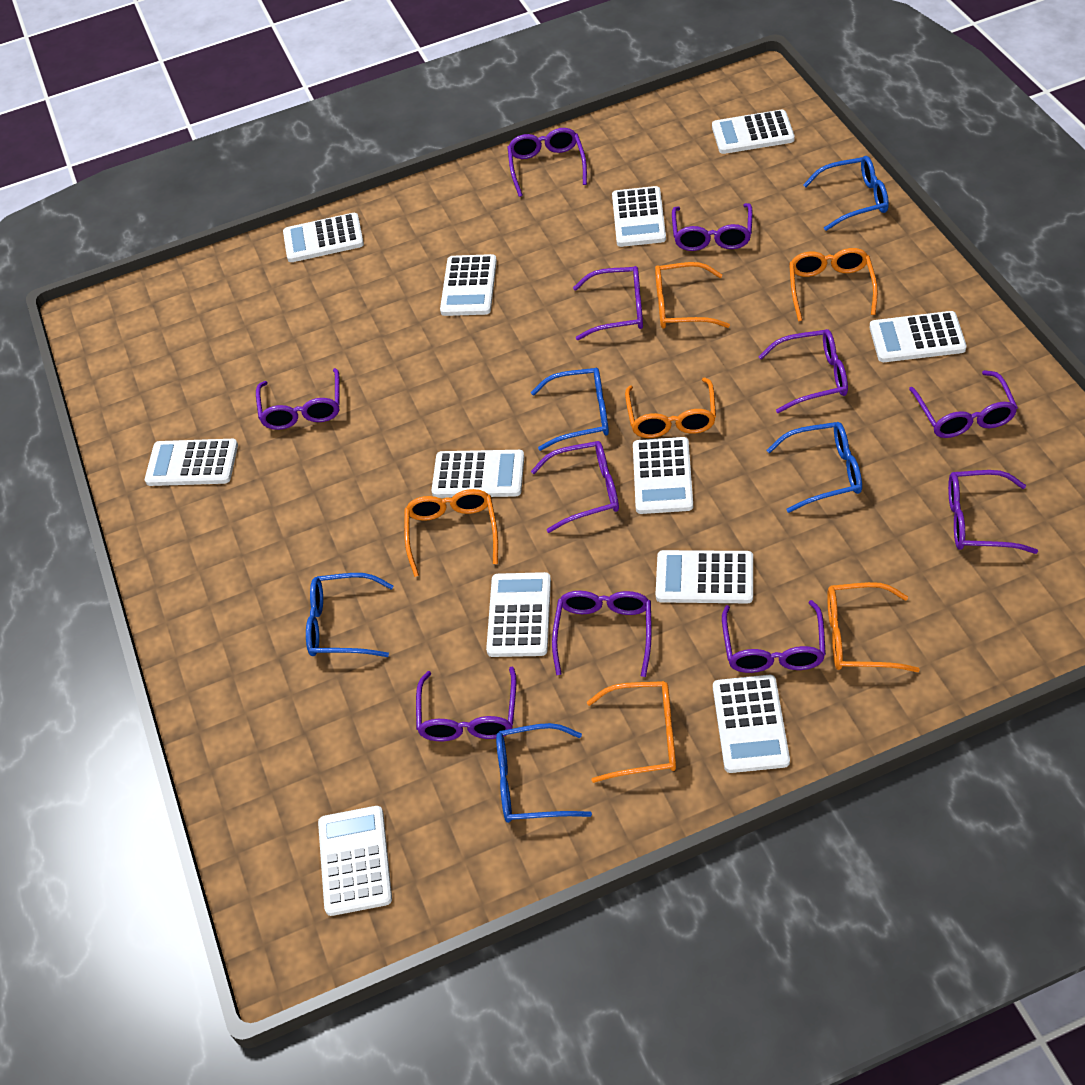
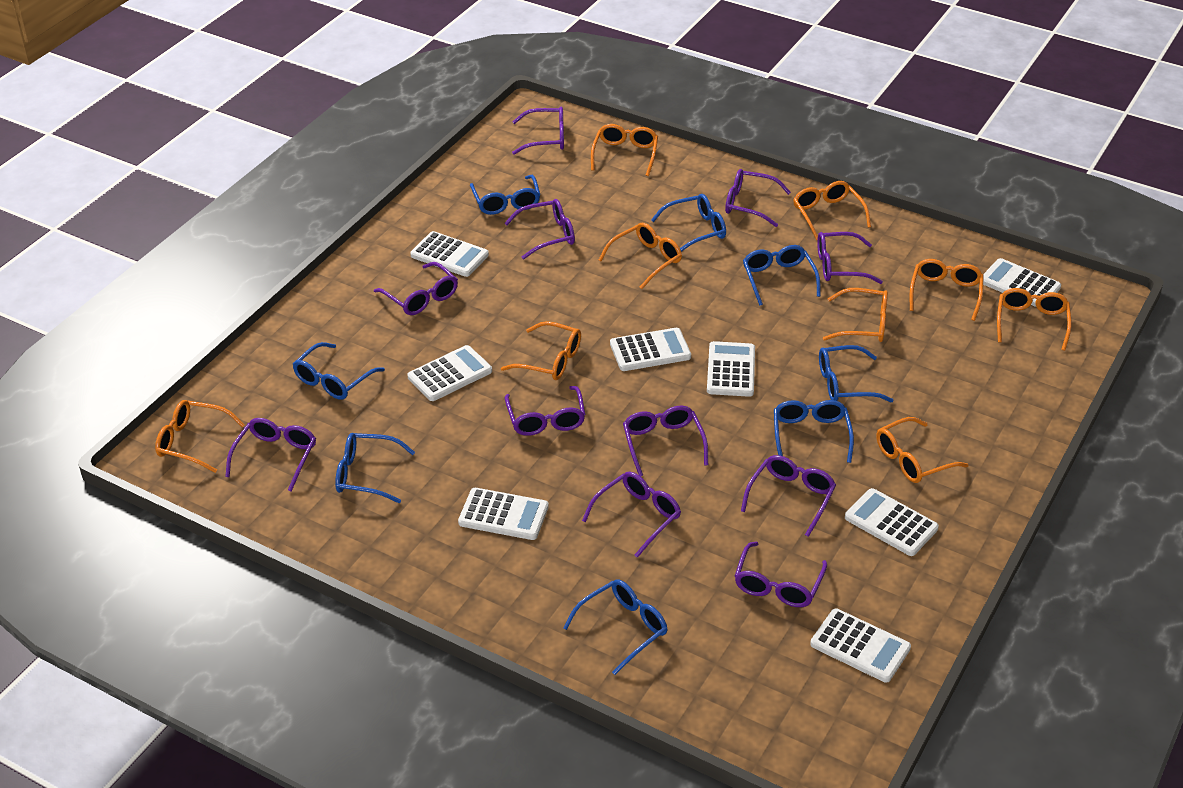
blue glasses: [306,573,394,657] [496,723,592,823] [531,368,609,451] [766,422,862,513] [803,156,889,231] = 5 -> [293,342,385,400] [335,433,415,503] [470,175,540,215] [563,579,667,675] [651,194,726,252] [743,245,821,306] [774,400,854,463] [819,345,893,402] = 8
orange glasses: [404,489,498,577] [587,681,676,783] [625,377,716,438] [655,262,730,329] [789,248,878,321] [827,582,920,672] = 6 -> [155,400,245,473] [501,321,581,380] [591,124,658,176] [599,223,682,289] [793,181,871,240] [823,288,888,342] [876,417,968,483] [910,259,984,321] [997,288,1072,351] = 9
white calculator: [145,439,238,486] [283,213,364,262] [318,806,392,916] [431,450,524,498] [440,254,497,316] [486,572,551,657] [612,186,666,247] [633,437,693,514] [656,550,753,603] [712,110,795,154] [713,675,790,773] [870,311,966,362] = 12 -> [407,345,492,401] [410,231,489,277] [458,488,549,540] [610,328,691,371] [707,341,755,397] [810,608,911,683] [845,488,939,556] [983,258,1061,307] = 8

